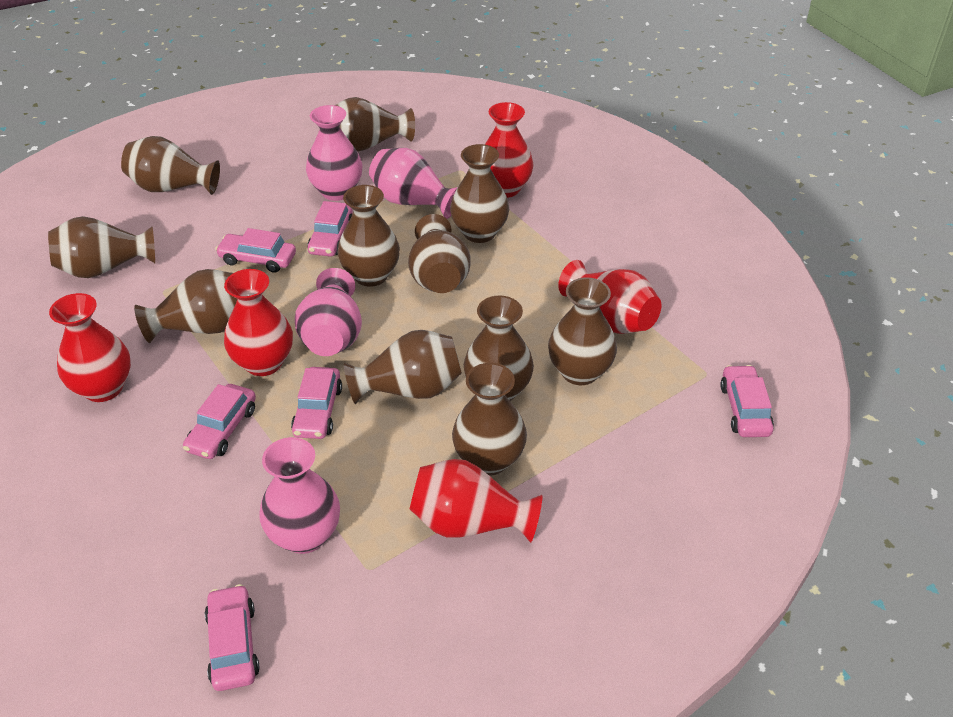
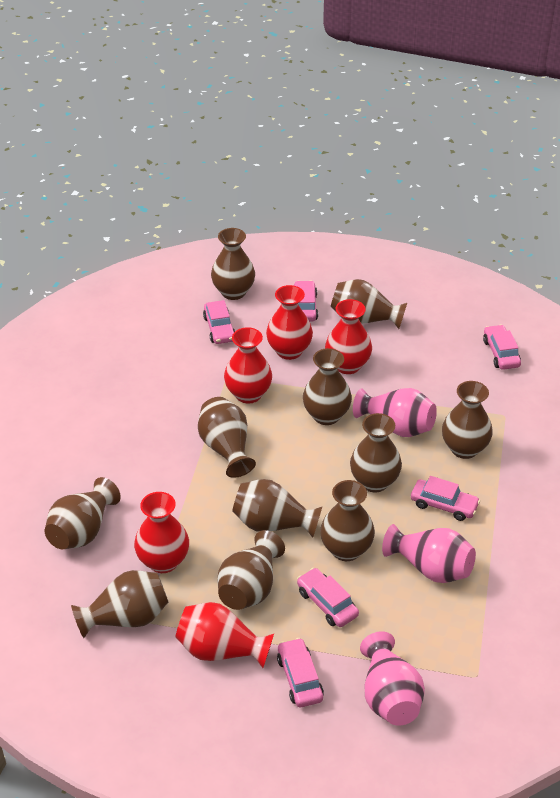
pink vase: [259,437,340,554] [295,268,362,356] [306,105,363,201] [369,148,458,219] = 4 -> [353,388,437,437] [360,631,425,726] [382,524,476,583] = 3

